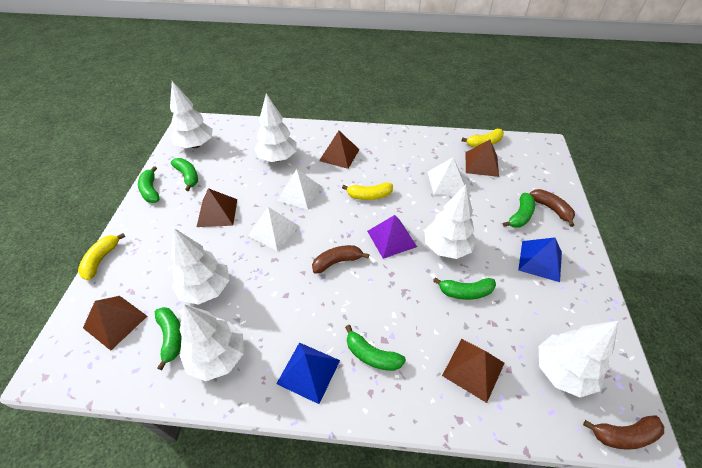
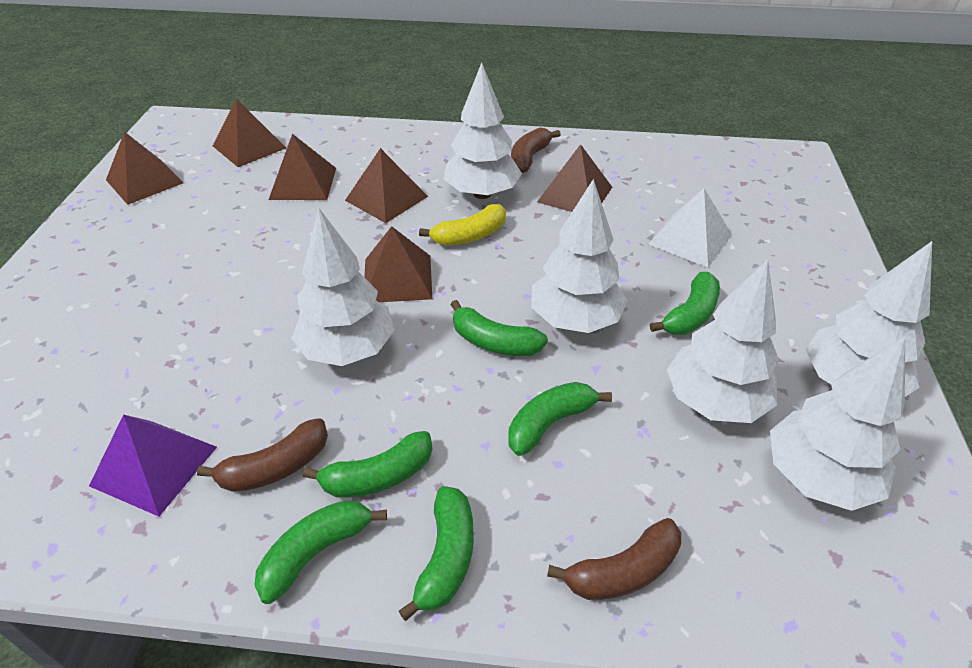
blue pyramid: [276,342,340,404] [518,237,562,282] = 2 -> none = 0
brown pyramid: [83,296,147,351] [197,188,237,227] [319,131,360,169] [442,339,504,403] [466,140,499,177] = 5 -> [106,132,184,205] [213,99,286,167] [269,134,336,200] [345,148,428,223] [364,226,432,302] [537,144,612,212] = 6
white pyramid: [248,207,299,251] [277,169,322,210] [428,158,464,195] = 3 -> [648,188,732,268] = 1
yellow banana: [78,233,125,280] [342,182,393,200] [461,129,504,147] = 3 -> [419,204,506,246] = 1

